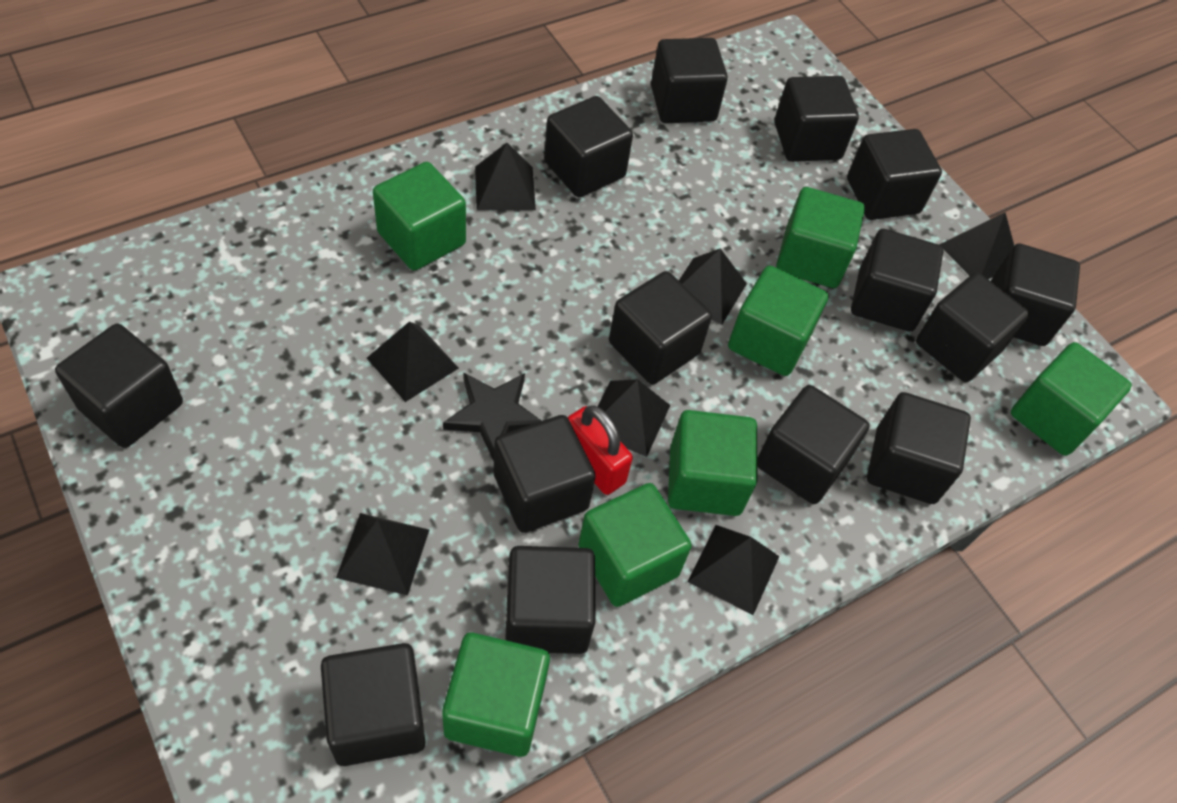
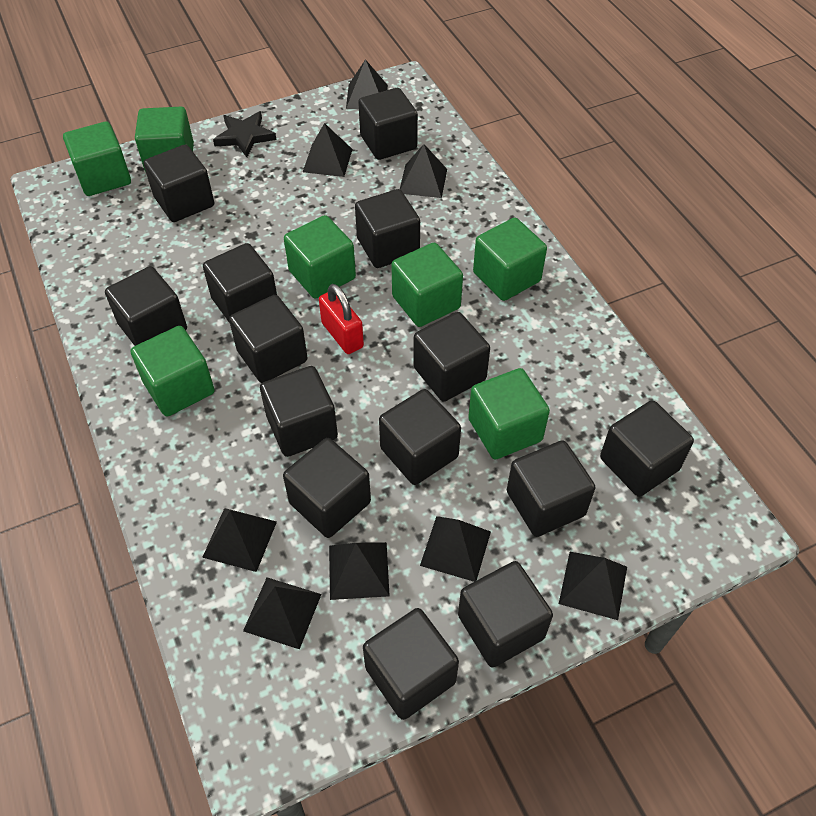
black pyramid: [336,513,429,595] [367,322,459,402] [475,143,536,210] [597,379,670,457] [679,249,747,325] [688,525,780,615] [939,212,1014,279] = 7 -> [202,508,277,572] [243,578,322,649] [303,123,353,177] [329,542,390,600] [346,59,388,109] [400,144,447,198] [420,516,491,582] [559,552,627,620] = 8

